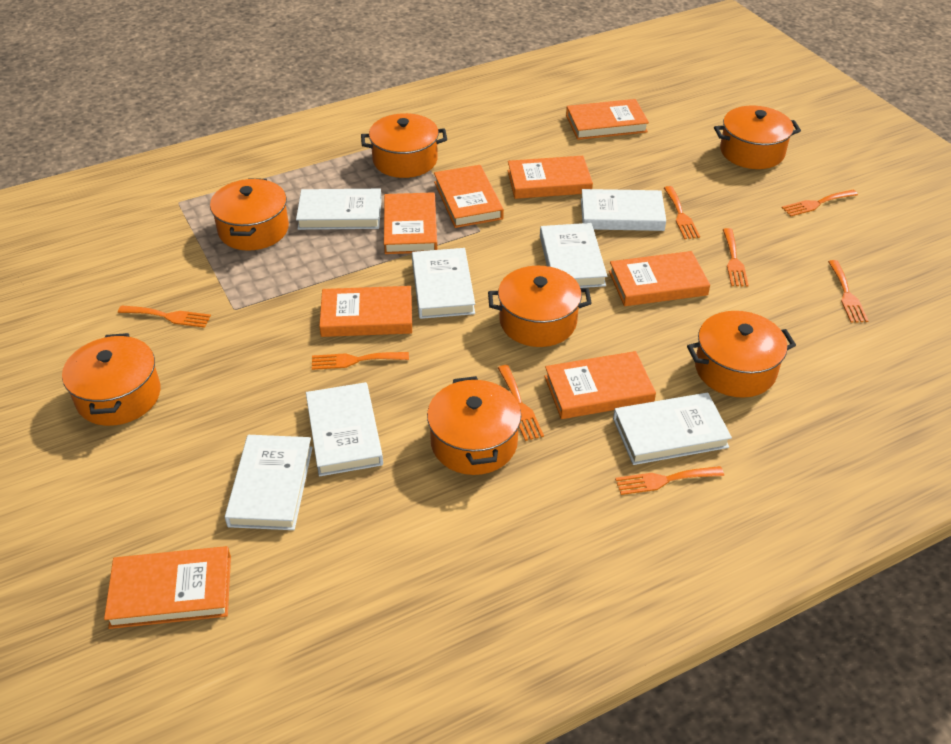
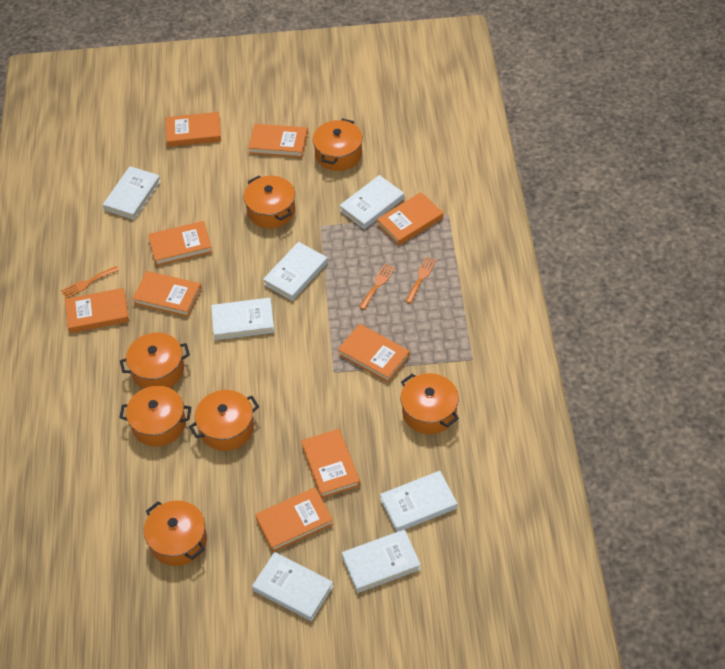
orange book: [104,546,231,629] [319,286,412,337] [384,192,437,254] [434,165,504,228] [507,156,593,199] [544,351,656,419] [566,99,649,140] [609,251,710,306] = 8 -> [65,288,129,333] [132,271,202,317] [148,221,212,266] [166,112,221,147] [248,124,308,158] [255,487,334,552] [301,429,360,498] [338,324,410,383] [377,192,443,246] = 9
orange fork: [118,305,211,328] [312,352,409,370] [498,365,544,441] [615,466,724,495] [664,186,700,239] [723,228,749,287] [782,190,858,217] [828,260,868,323] = 8 -> [61,266,119,298] [359,264,395,310] [405,257,437,304] = 3

